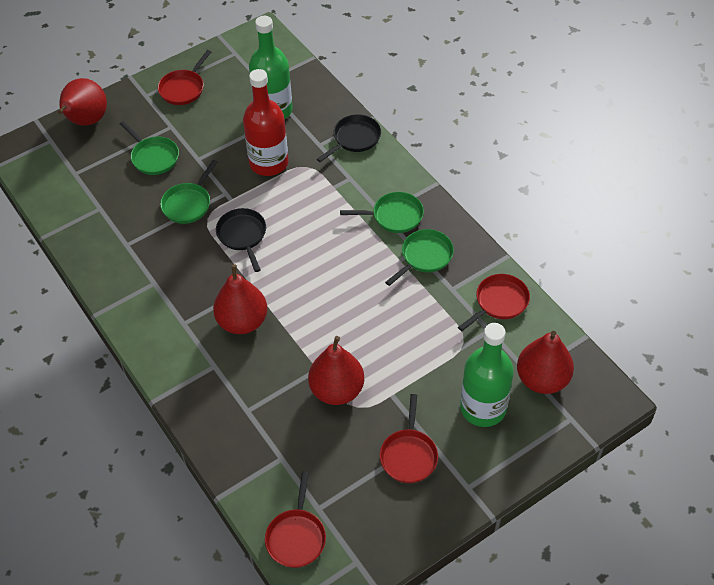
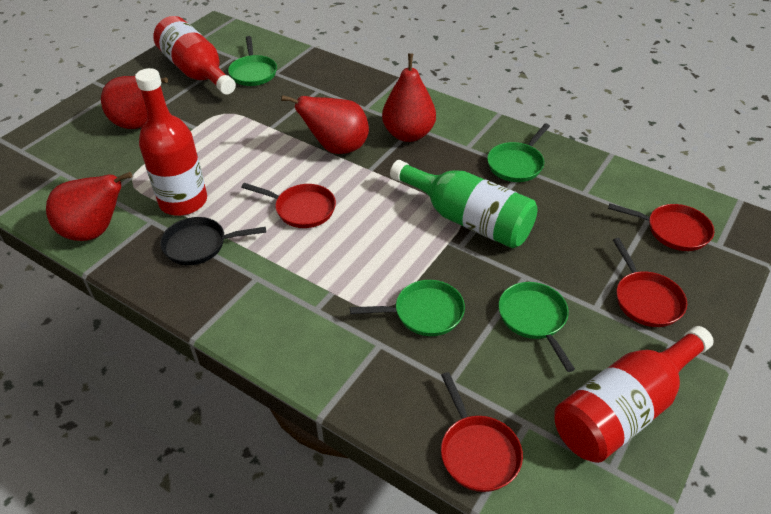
black pan: [216,208,266,272] [317,114,381,162] = 2 -> [160,217,266,265] = 1
green bottle: [249,16,293,119] [460,323,514,427] = 2 -> [390,160,538,248] = 1
red bottle: [243,69,289,176] = 1 -> [135,68,207,216] [153,16,236,95] [554,326,714,463] = 3

